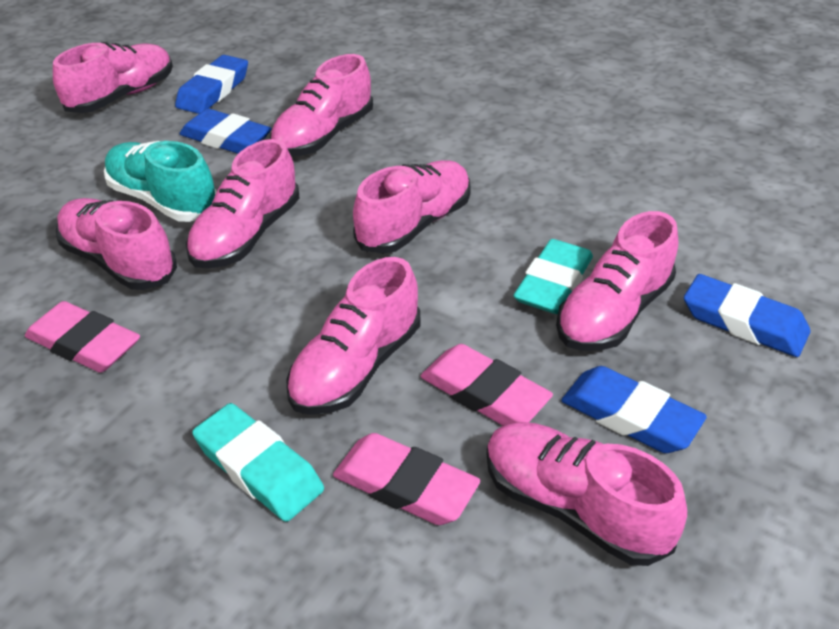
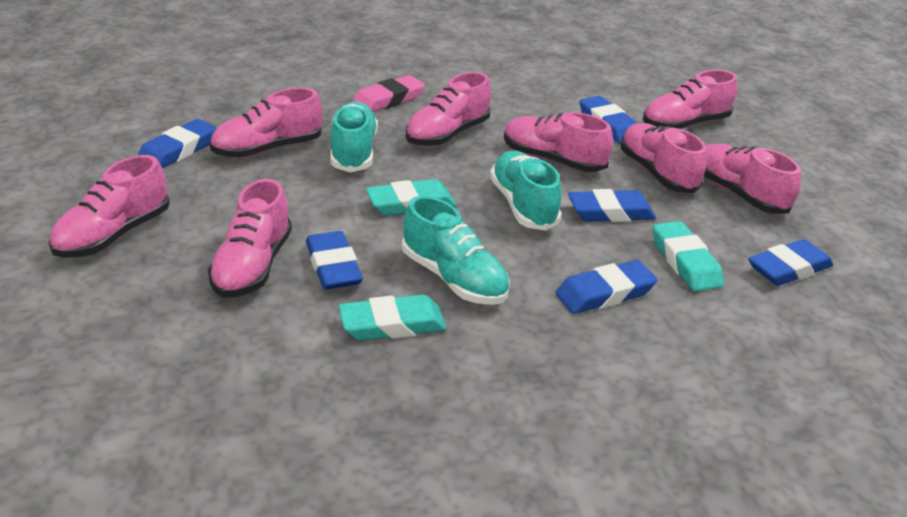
blue eraser: [175,55,248,114] [180,109,271,154] [562,366,707,453] [684,274,810,357] = 4 -> [137,119,217,168] [306,231,363,290] [555,260,658,314] [568,189,656,222] [579,96,637,144] [748,239,833,286] = 6
pink eraser: [25,301,140,373] [333,433,480,525] [421,344,553,426] = 3 -> [352,75,425,112] = 1
turquoise eraser: [192,403,324,522] [513,239,593,314] = 2 -> [338,295,447,341] [366,179,456,216] [653,221,724,292] = 3
turquoise shoe: [104,140,217,222] = 1 -> [330,101,378,172] [402,196,510,305] [490,151,562,231] = 3

